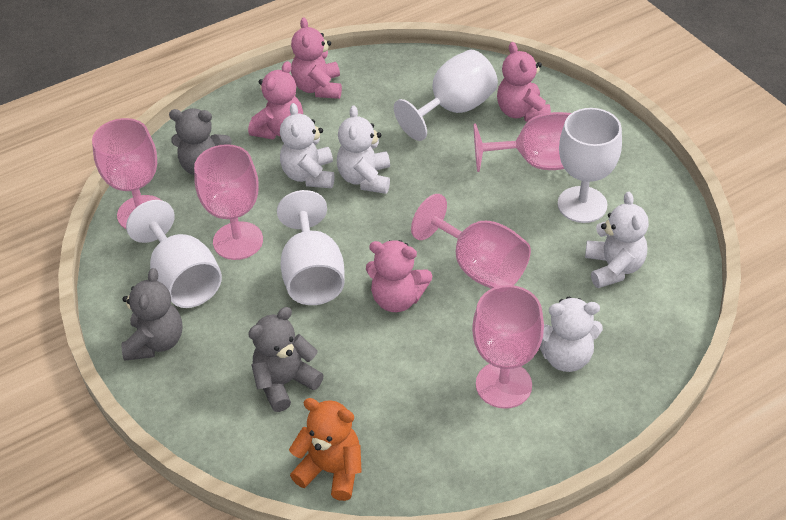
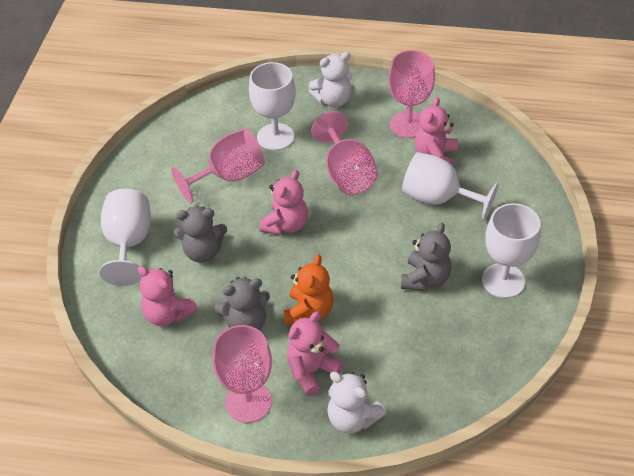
pink goblet: [92,118,161,229] [194,144,263,260] [411,194,531,289] [472,285,544,409] [474,112,571,172] = 5 -> [171,128,265,203] [213,325,272,423] [311,111,378,195] [388,50,435,138] = 4
white teddy bear: [280,103,334,188] [337,106,390,194] [539,297,603,372] [585,192,649,288] = 4 -> [309,52,353,107] [327,372,386,434] = 2

